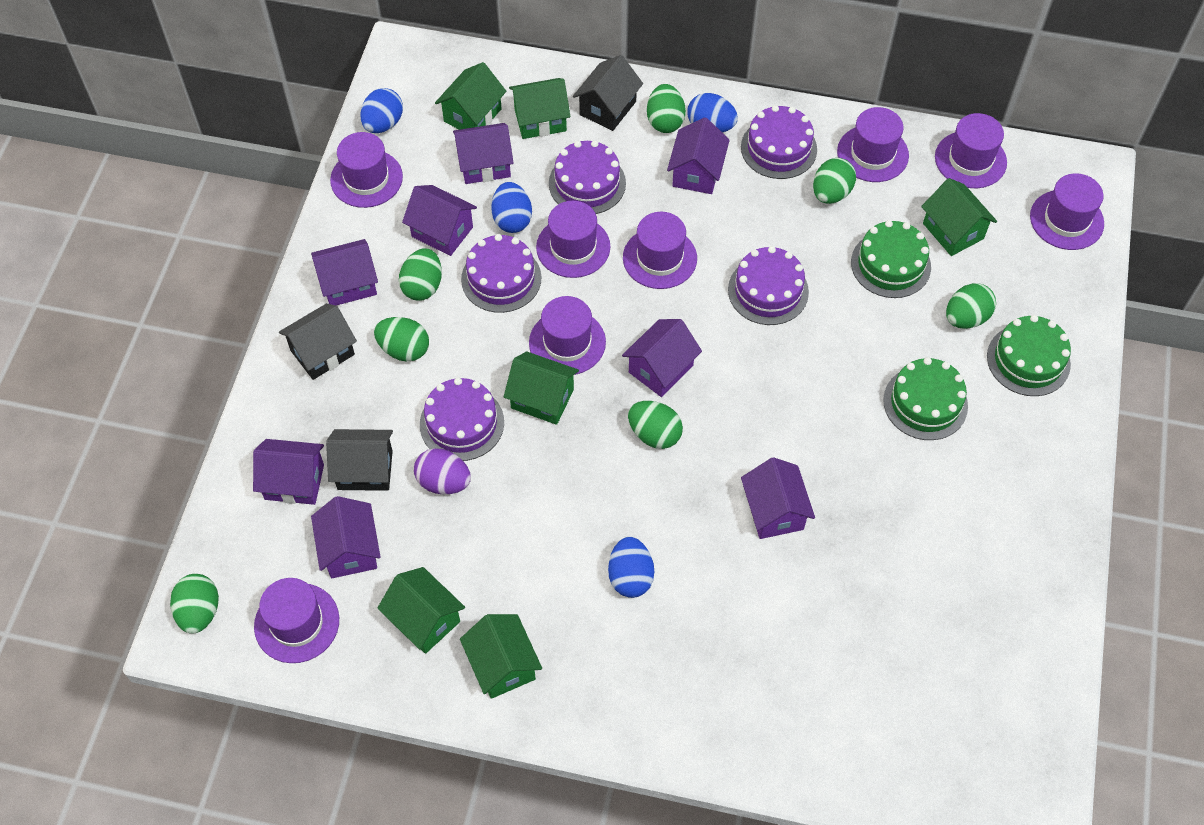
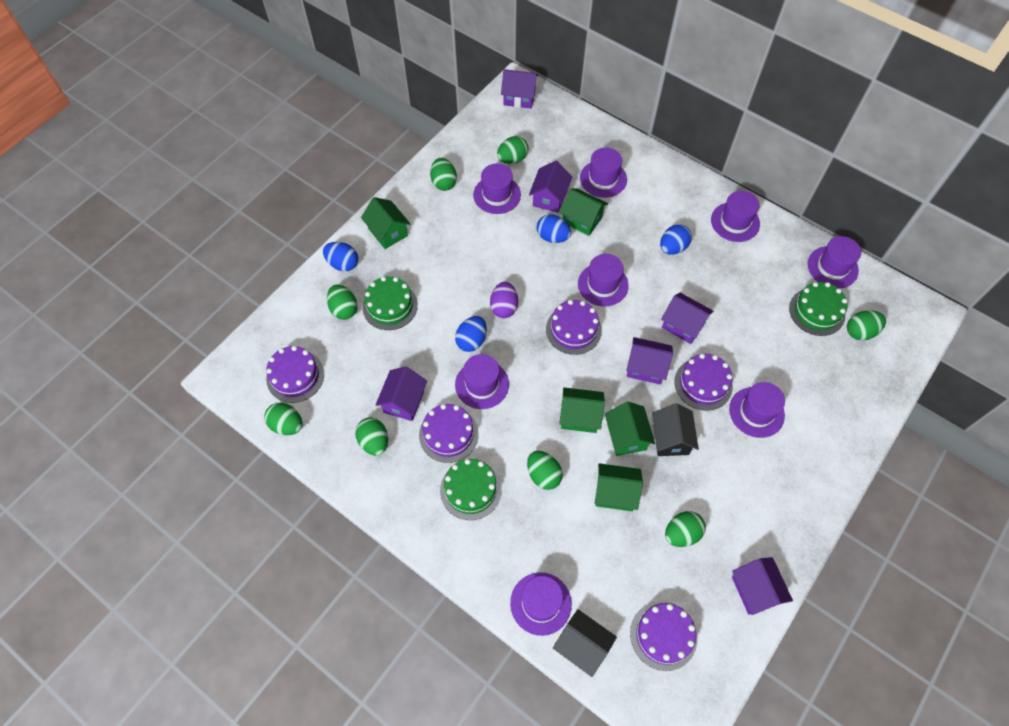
black house: [279,303,357,380] [326,429,393,491] [573,55,643,131] = 3 -> [553,609,617,677] [652,403,699,456] = 2
green egg: [170,574,219,634] [374,317,429,361] [399,248,442,301] [628,401,683,449] [647,84,686,133] [813,158,856,204] [946,283,996,329] = 7 -> [265,403,303,435] [327,285,358,320] [355,418,388,456] [430,158,457,191] [497,136,528,164] [527,451,563,490] [665,511,706,547] [847,310,886,341] = 8
green house: [377,567,465,654] [435,62,506,130] [460,614,542,699] [504,351,579,425] [509,78,570,139] [921,178,997,256] = 6 -> [361,197,410,249] [559,388,605,433] [560,188,608,236] [595,463,643,511] [605,402,655,456] = 5
purple house: [253,439,324,505] [311,239,378,306] [311,496,381,578] [402,185,477,256] [453,123,514,184] [622,319,702,397] [667,117,730,194] [741,457,815,539] = 8 -> [376,366,427,421] [501,69,538,109] [529,161,572,213] [626,337,673,384] [661,293,713,344] [732,557,793,615] = 6

